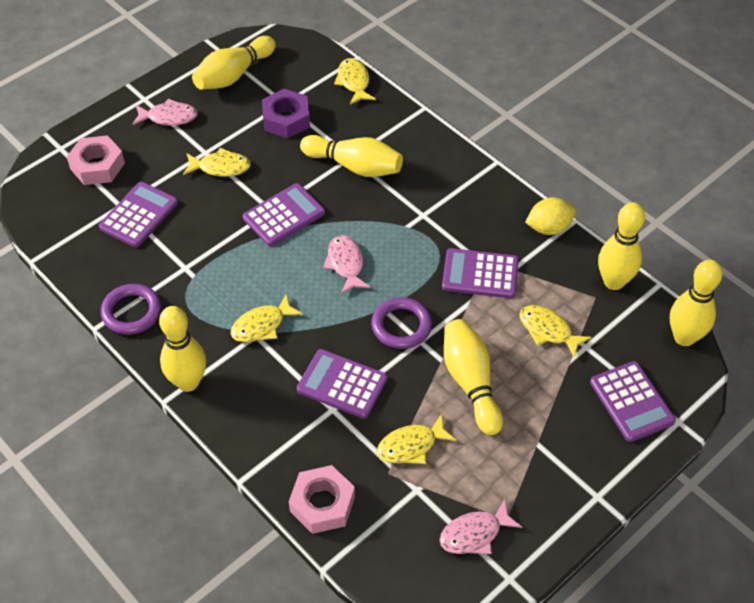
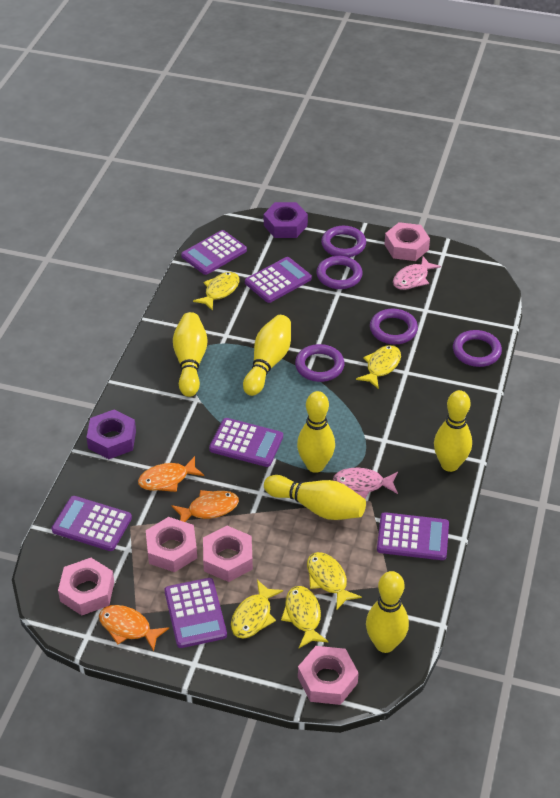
orange fish: none = 0 -> [99,605,169,651] [138,456,204,492] [171,490,239,522] = 3
pink fish: [132,99,198,126] [323,235,371,294] [439,499,522,554] = 3 -> [333,468,398,499] [393,256,441,290] = 2
pink nut: [67,135,125,185] [289,465,355,534] = 2 -> [58,558,114,615] [146,517,197,572] [203,526,253,582] [298,646,359,705] [384,222,430,261] = 5
purple calculator: [99,182,178,247] [243,183,325,246] [297,349,387,419] [442,248,519,298] [590,361,676,442] = 5 -> [52,496,132,551] [164,578,227,648] [181,230,247,275] [209,418,283,467] [245,257,312,303] [377,512,449,560] = 6
purple nut: [262,89,310,138] = 1 -> [86,410,136,459] [264,202,308,238] = 2
purple ring: [101,284,161,335] [371,297,432,349] = 2 -> [295,344,344,382] [316,256,363,289] [321,226,366,257] [370,309,418,344] [453,330,502,367] = 5
yellow lemon: [525,198,576,235] = 1 -> none = 0

